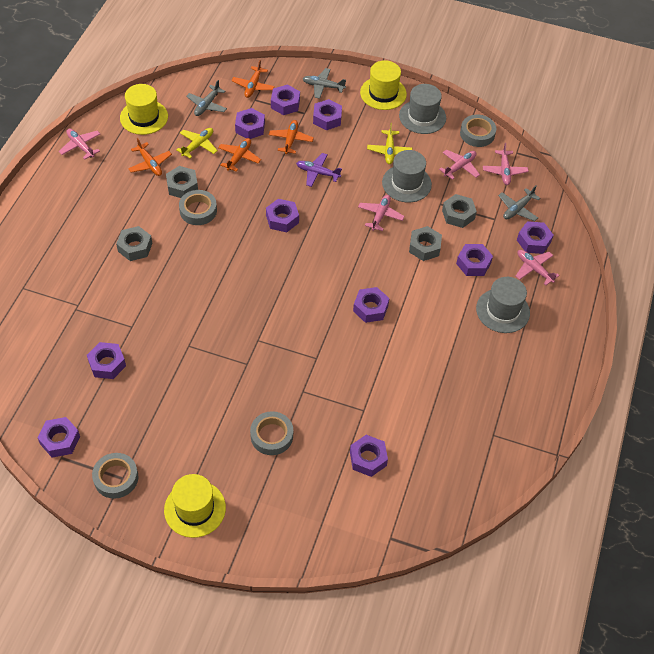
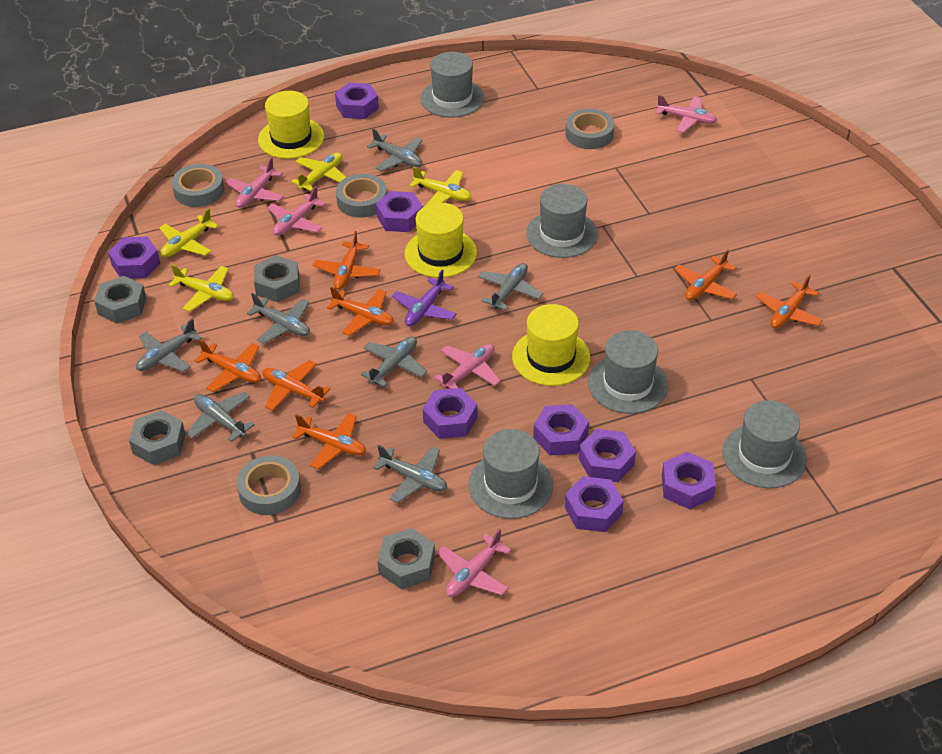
grey hat: [382,150,432,202] [399,84,446,134] [476,277,530,333] = 3 -> [420,52,485,118] [468,429,553,519] [526,184,598,258] [588,330,668,414] [722,400,807,488] = 5
grey plane: [186,80,227,116] [303,68,346,99] [498,186,540,221] = 3 -> [136,318,202,372] [186,392,255,442] [247,293,310,344] [361,337,427,387] [367,129,422,171] [373,445,447,503] [478,263,543,310] = 7
orange plane: [128,138,172,176] [218,138,261,172] [232,60,275,98] [269,120,314,154] = 4 -> [195,340,261,392] [262,360,330,411] [292,413,366,469] [313,231,381,290] [327,287,394,336] [674,249,737,300] [756,274,823,328] = 7
purple nut: [37,417,80,458] [87,342,126,379] [235,108,265,139] [266,199,299,232] [271,85,300,115] [313,99,342,130] [350,435,388,477] [353,287,389,323] [456,244,493,276] [517,221,554,254] = 10 -> [108,236,160,279] [335,83,379,119] [376,191,423,232] [423,388,477,439] [533,404,589,455] [565,476,624,532] [579,429,636,482] [662,452,716,509] = 8
yellow plane: [176,128,218,158] [367,123,412,164] = 2 -> [159,208,219,257] [169,265,234,312] [291,153,346,191] [409,166,471,206] = 4

